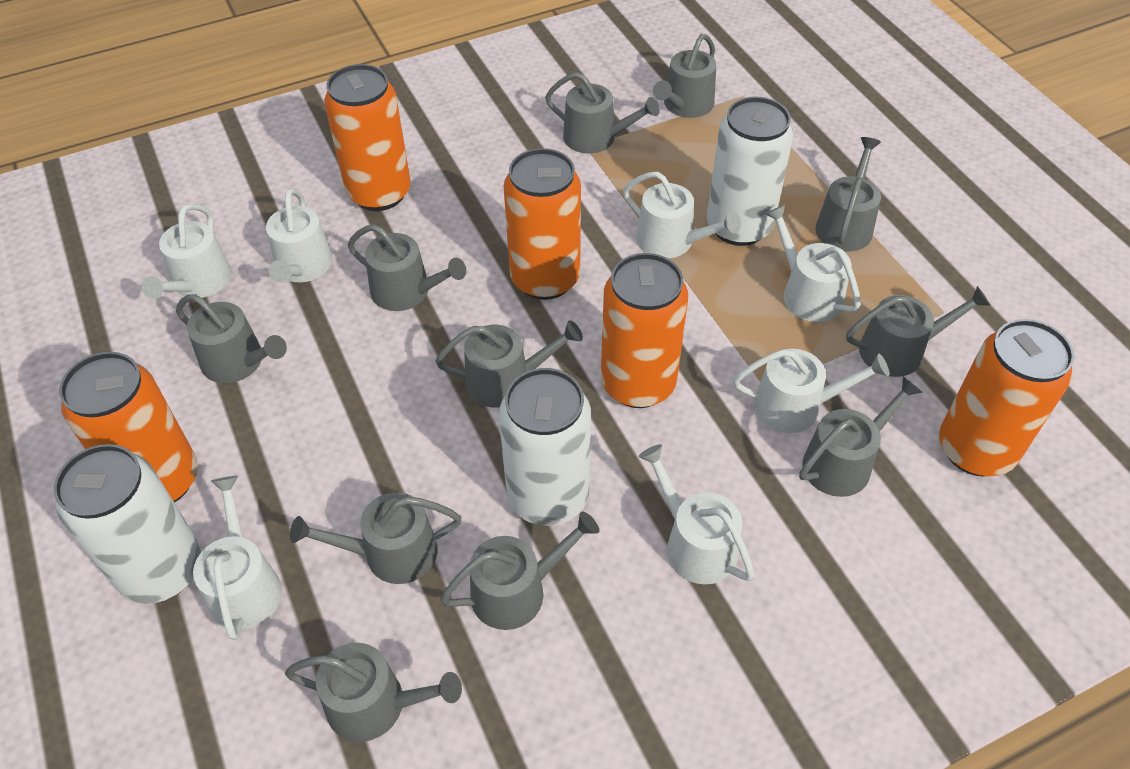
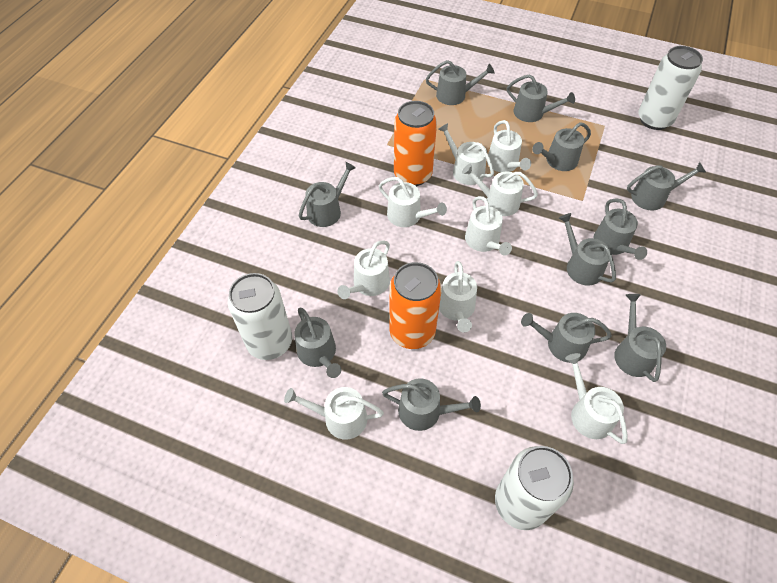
orange can: [59,352,198,502] [324,64,411,211] [504,148,581,300] [601,253,688,408] [939,319,1074,476] = 5 -> [389,262,442,349] [394,101,437,186] = 2
white watering can: [142,204,231,299] [193,476,282,640] [266,188,333,283] [623,172,741,258] [639,444,755,584] [733,349,889,433] [765,205,861,322] = 7 -> [284,387,384,440] [337,240,390,299] [379,177,447,227] [438,123,494,185] [439,261,477,333] [462,164,538,216] [465,196,512,255] [487,120,531,172] [565,353,628,444] = 9

